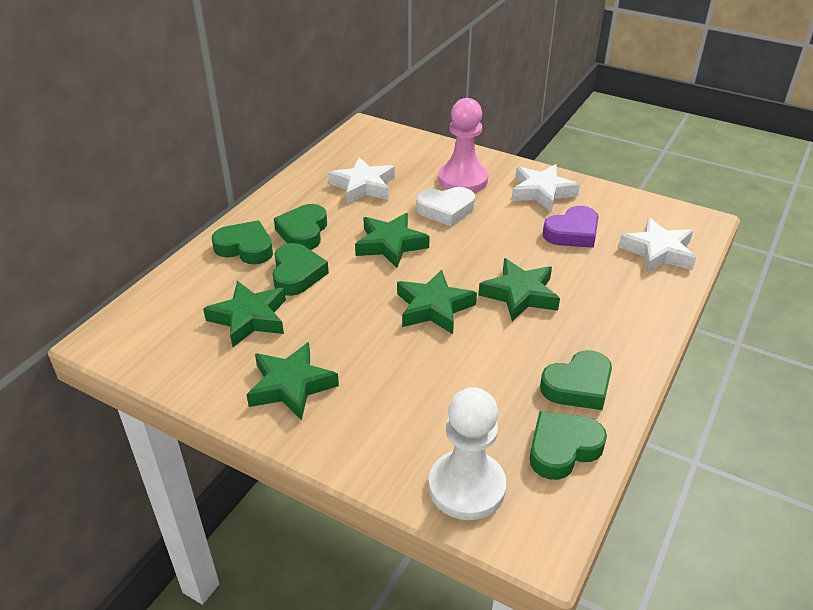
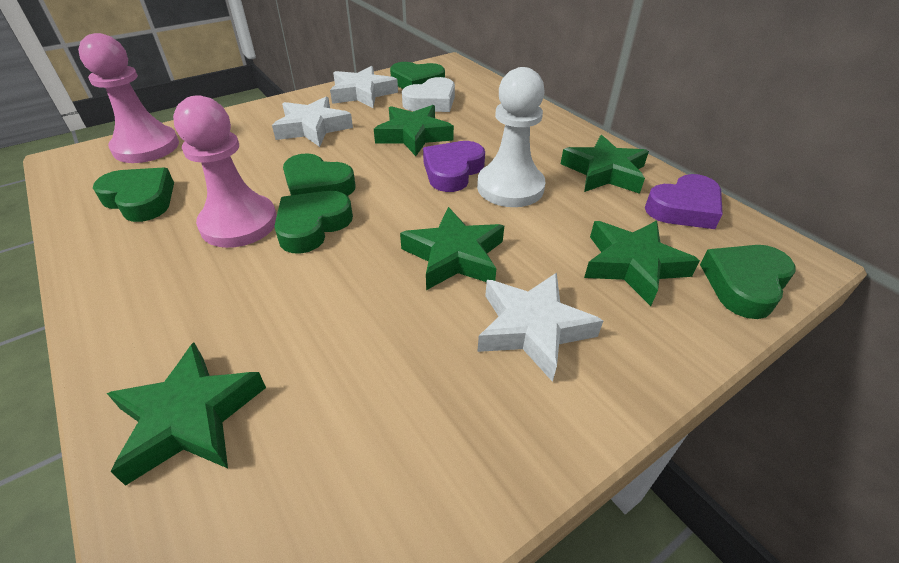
pink pawn: [438,98,488,193] = 1 -> [78,33,179,163] [173,95,277,248] = 2
purple heart: [543,206,599,248] = 1 -> [423,141,485,192] [645,174,723,229] = 2

